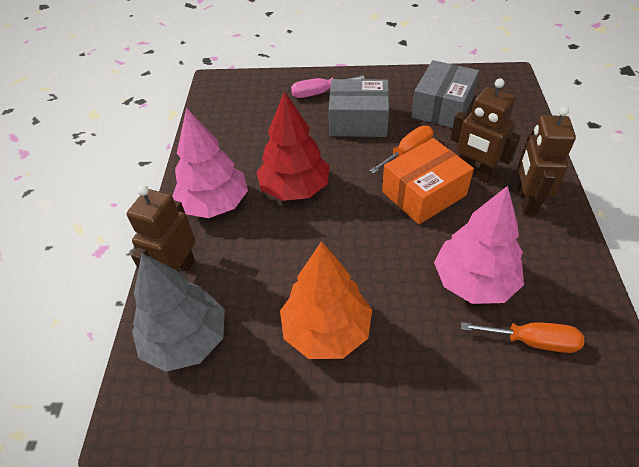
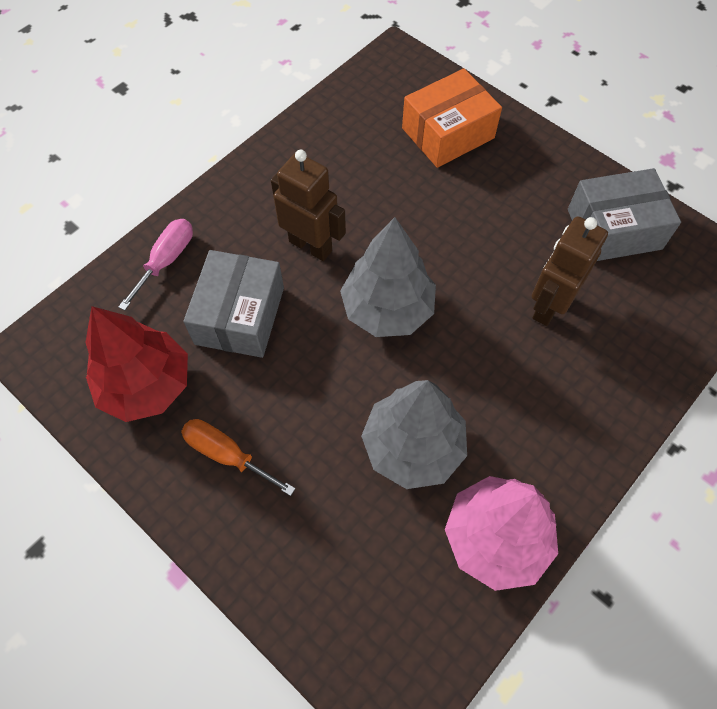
brown robot: [127,185,196,273] [450,78,521,183] [518,106,576,215] = 3 -> [271,150,346,261] [532,216,608,326] = 2
grey tree: [132,253,225,372] = 1 -> [340,217,436,337] [361,380,467,489] = 2
orange screwdriver: [369,126,434,174] [461,322,584,353] = 2 -> [181,419,296,496] = 1
orange tree: [280,241,372,359] = 1 -> none = 0
pink tree: [172,108,248,218] [434,186,524,304] = 2 -> [445,476,558,591] = 1

